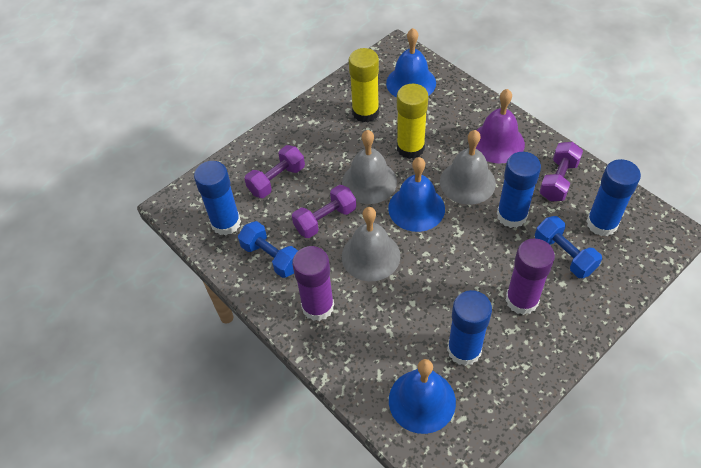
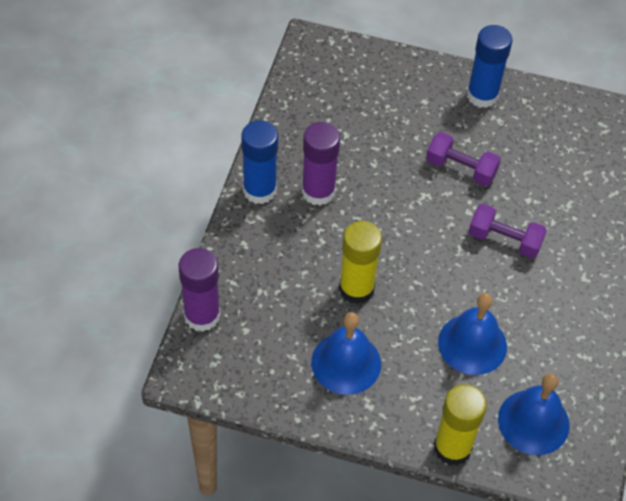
blue dumbbell: [238,221,298,278] [535,216,602,278] = 2 -> none = 0
blue glue stick: [194,161,241,235] [447,290,492,366] [497,152,541,228] [586,159,641,236] = 4 -> [241,120,278,204] [467,25,513,108] = 2
grey bell: [342,130,397,204] [342,207,401,281] [440,130,496,205] = 3 -> none = 0
purple bell: [476,89,525,164] = 1 -> none = 0
purple dumbbell: [244,145,305,198] [292,185,356,238] [539,142,583,201] = 3 -> [426,132,501,186] [469,204,547,258] = 2

